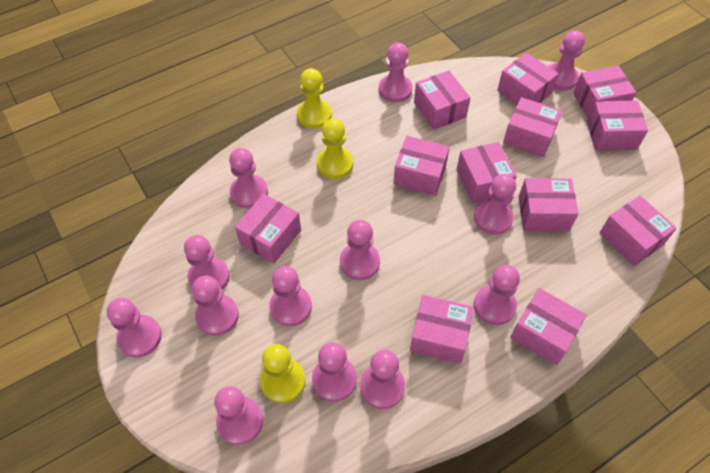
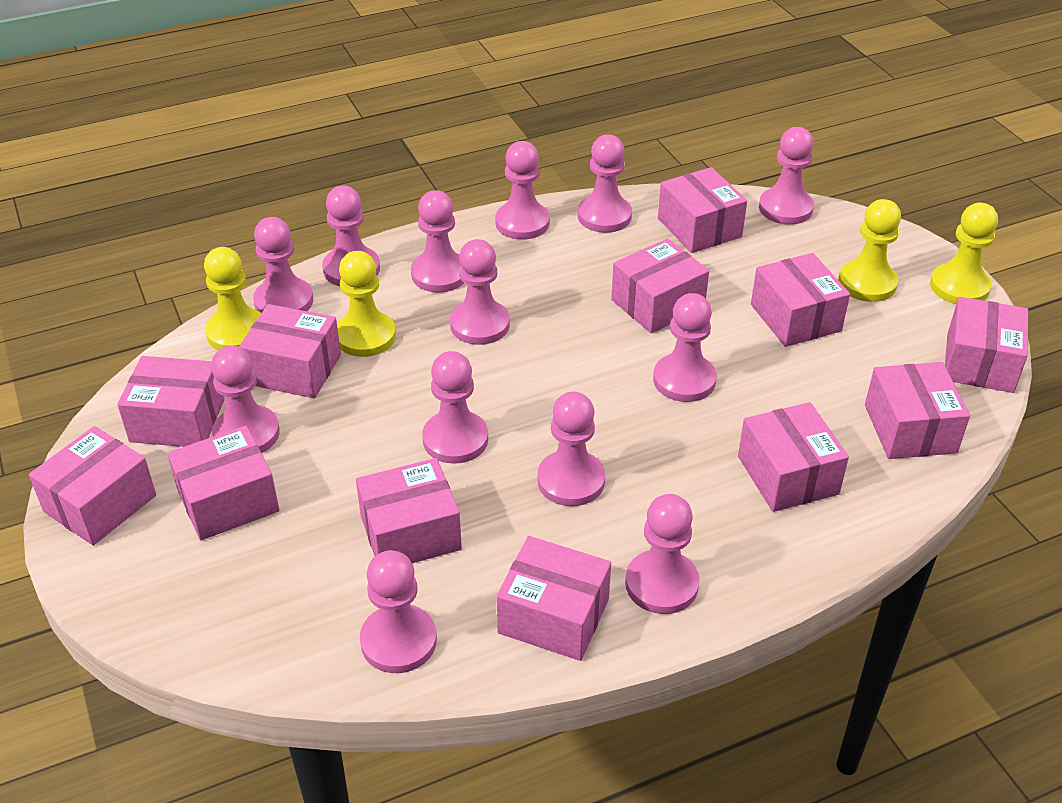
yellow pawn: [260,344,305,403] [297,68,332,129] [317,118,353,179] = 3 -> [204,247,261,350] [337,251,396,357] [838,199,901,302] [930,203,998,304] = 4

